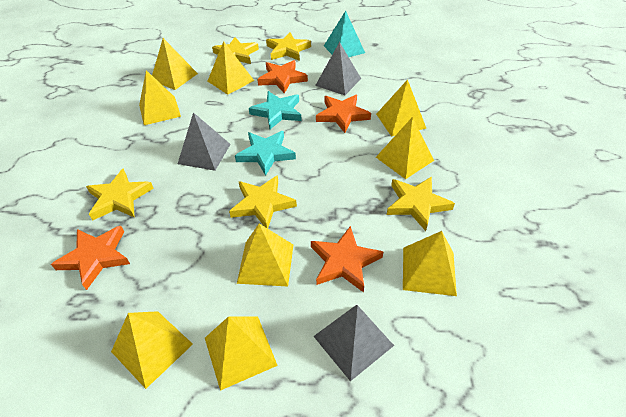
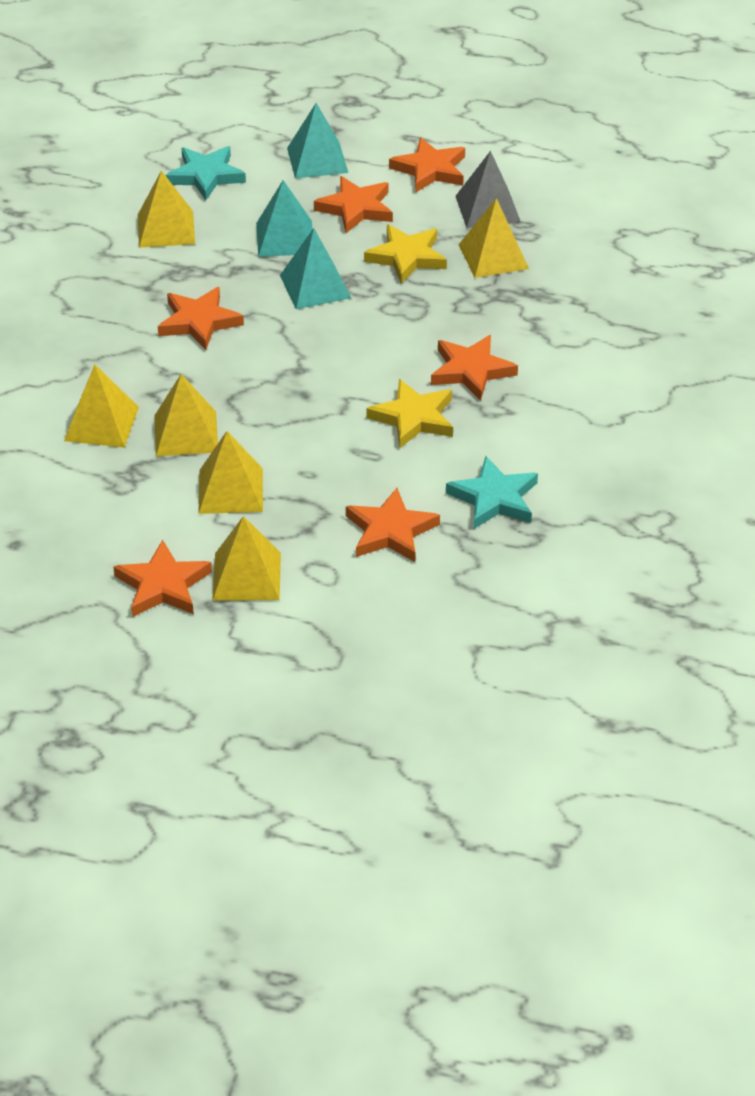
grey pyramid: [178,112,231,171] [313,305,394,381] [315,42,361,95] = 3 -> [456,151,521,228] = 1
orange star: [51,226,130,290] [257,60,308,94] [311,226,383,293] [316,95,371,133] = 4 -> [114,540,212,617] [158,287,244,350] [314,176,393,233] [346,488,440,562] [389,137,465,192] [431,335,518,401] = 6
turquoise pyramid: [324,11,365,57] = 1 -> [256,180,313,257] [280,228,351,309] [287,103,348,179] = 3
yellow pyramid: [111,311,193,389] [139,70,181,125] [152,38,198,90] [205,316,278,391] [208,41,254,95] [237,224,293,287] [376,79,426,136] [376,117,434,179] [403,231,457,296] = 9 -> [64,364,139,448] [138,171,195,248] [155,374,218,456] [198,431,263,514] [212,516,281,601] [459,198,529,278] = 6
yellow star: [86,168,154,220] [212,37,259,64] [229,175,297,229] [266,32,311,61] [387,176,455,231] = 5 -> [364,224,447,284] [366,379,453,448] = 2

